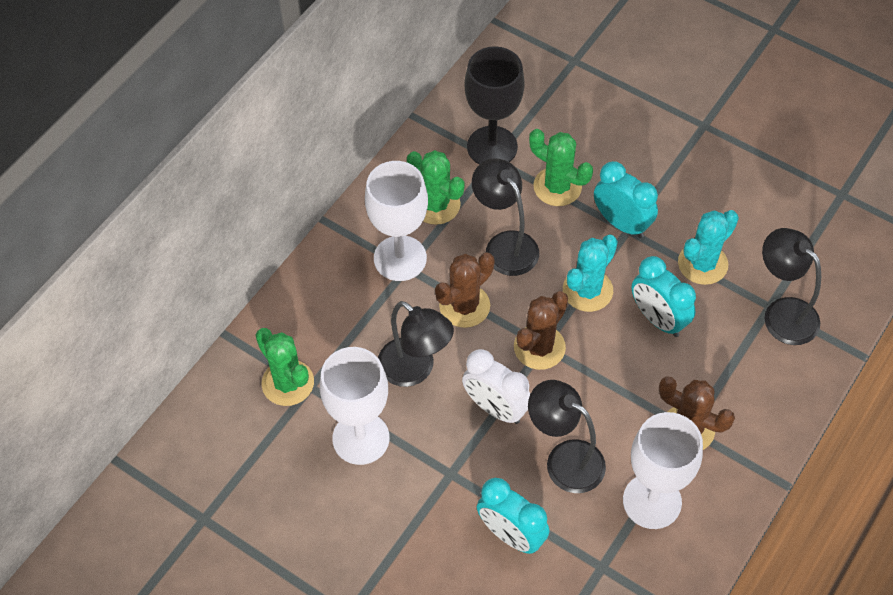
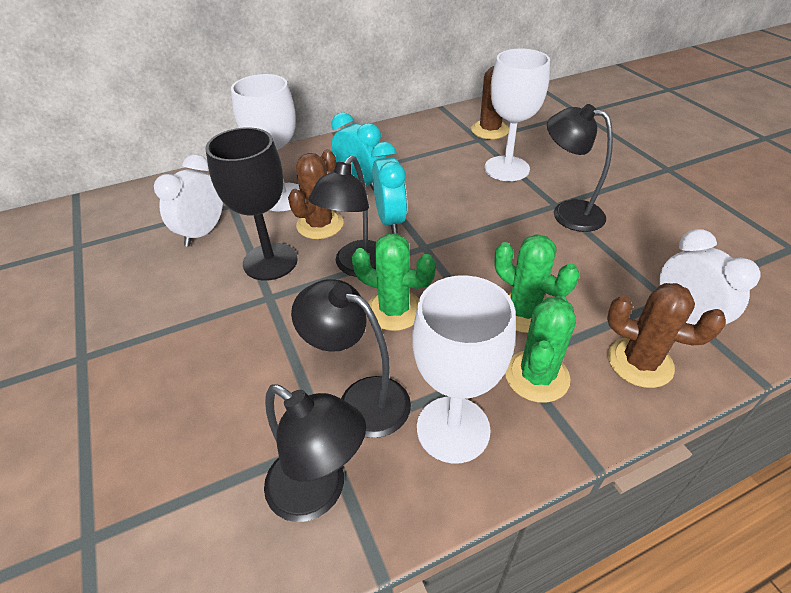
turquoise cactus: [563,235,618,312] [678,210,739,285] = 2 -> none = 0
turquoise clock: [477,478,550,554] [594,161,658,238] [632,256,696,337] = 3 -> [331,112,385,191] [371,142,407,234] = 2
white clock: [462,349,530,424] = 1 -> [154,154,223,247] [659,229,761,325] = 2

